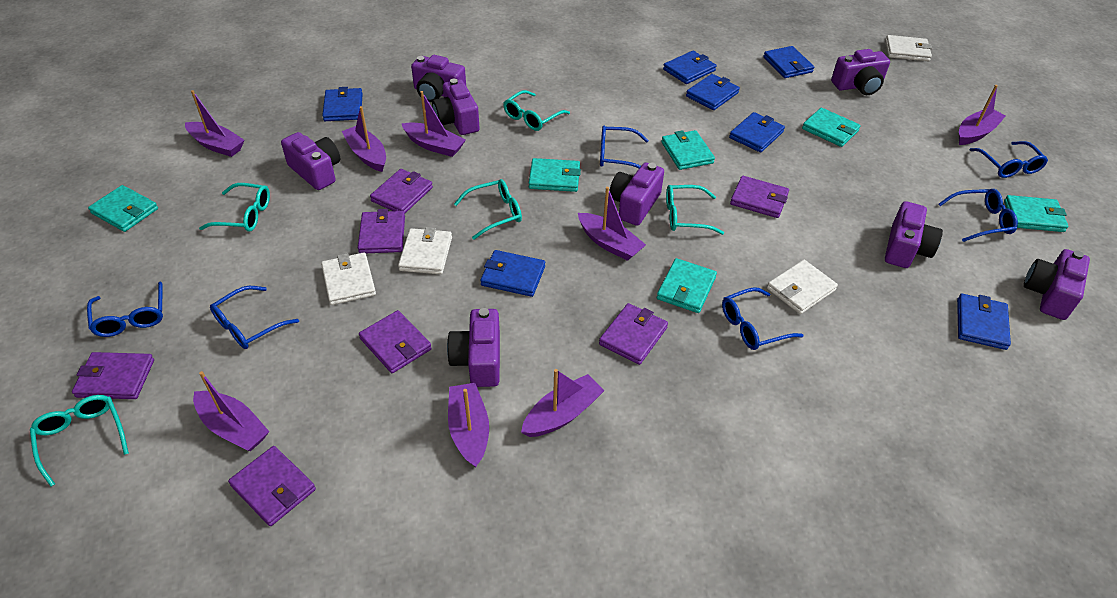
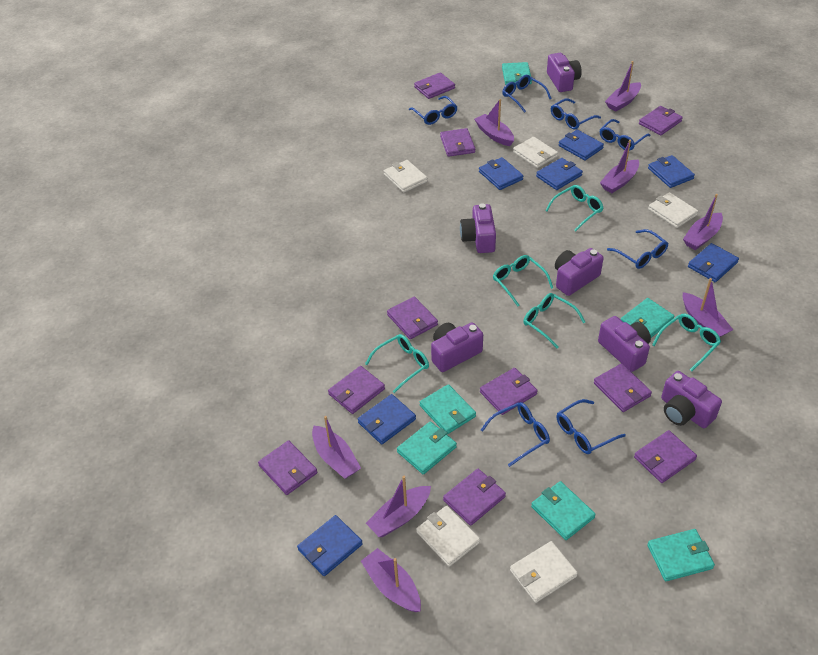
blue glasses: [87,281,163,337] [210,286,299,349] [600,126,649,169] [722,287,804,350] [939,189,1018,242] [970,141,1048,178] = 6 -> [409,96,458,125] [481,402,550,467] [502,75,552,113] [551,98,601,129] [557,399,626,454] [600,119,651,151] [607,229,668,269] = 7
purple camera: [281,132,340,190] [411,55,466,102] [432,79,480,135] [447,308,500,387] [609,163,664,226] [831,49,890,95] [885,201,943,268] [1024,249,1090,320] = 8 -> [431,323,483,372] [460,203,496,253] [547,53,582,92] [555,248,604,296] [598,316,651,372] [661,371,722,428] = 6
purple wallet: [72,352,154,399] [228,446,316,526] [358,209,405,253] [359,310,432,373] [370,169,433,213] [599,303,668,365] [730,176,789,218] = 7 -> [258,440,318,495] [328,366,385,414] [387,297,438,339] [414,72,455,99] [440,128,475,157] [443,469,506,526] [480,368,538,415] [594,363,652,412] [634,430,697,483] [639,106,683,135] = 10
white wallet: [321,252,376,305] [398,227,452,274] [767,260,838,314] [885,35,932,61] = 4 -> [384,160,428,193] [416,506,480,567] [510,541,578,603] [513,137,558,168] [648,192,698,228] = 5

